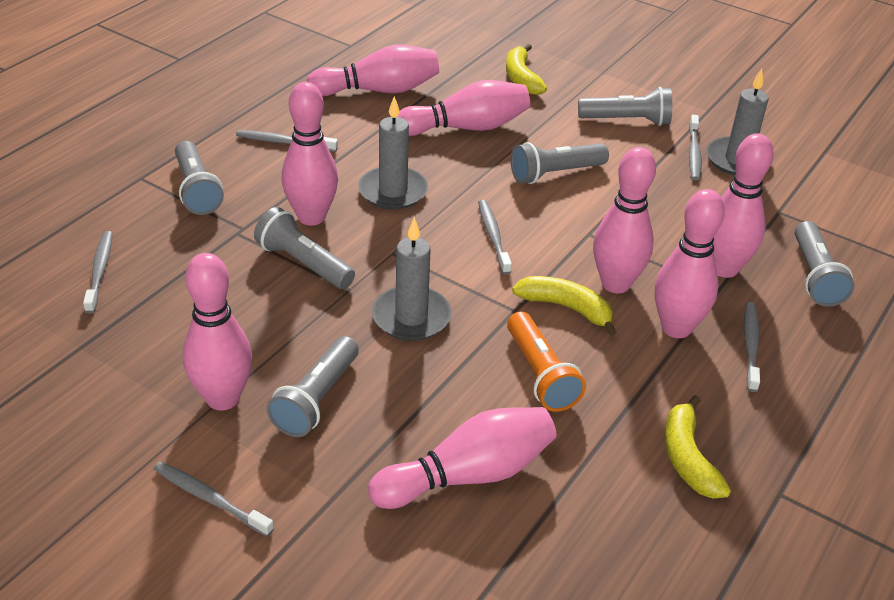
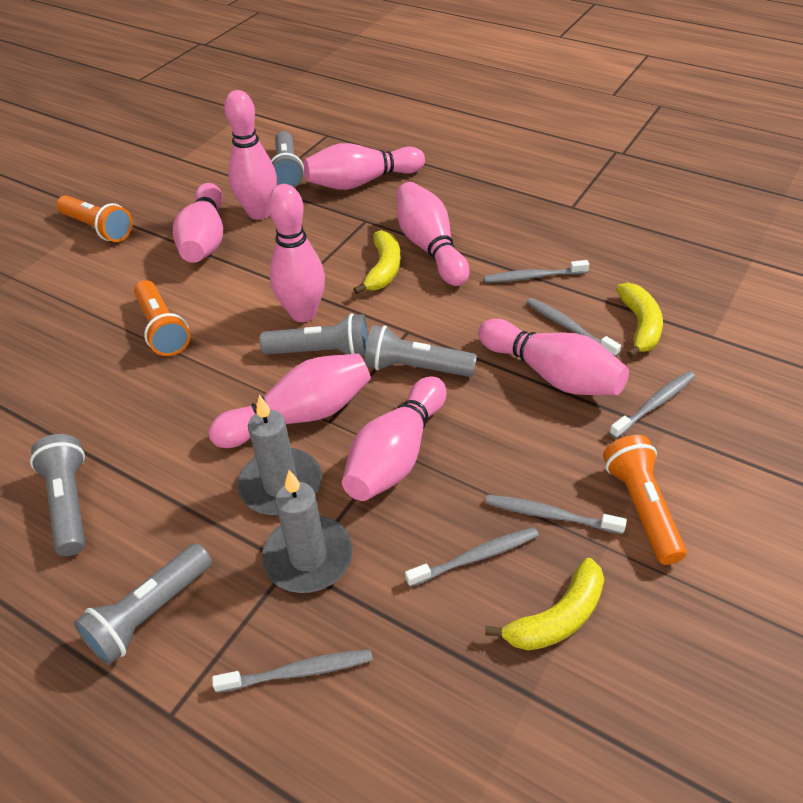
grey candle: [358,96,428,210] [372,217,452,341] [706,69,773,176] = 3 -> [238,395,322,515] [262,470,353,593] = 2
grey flashlight: [175,141,224,215] [254,207,355,289] [267,336,359,437] [511,142,609,184] [578,87,672,126] [795,221,855,307] = 6 -> [30,434,85,556] [74,543,212,665] [260,313,368,356] [271,131,304,188] [365,325,477,377] = 5
orange flashlight: [507,312,586,412] = 1 -> [56,195,132,242] [134,280,190,356] [603,435,687,565] = 3

